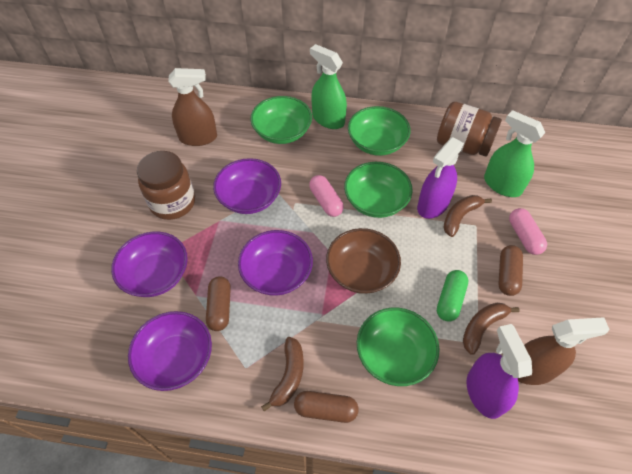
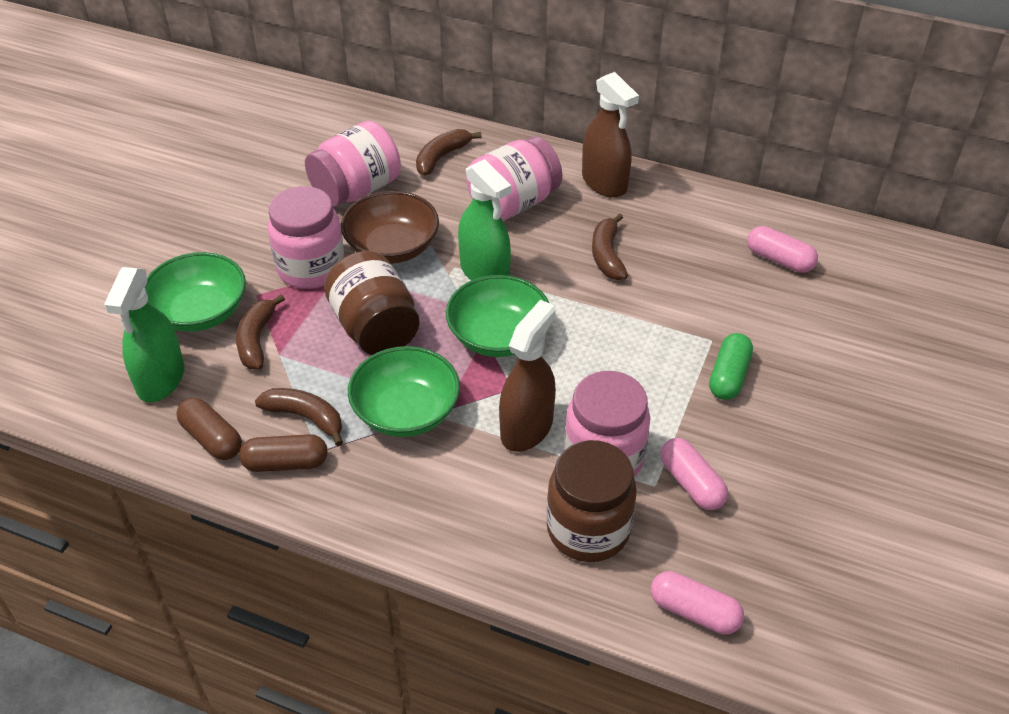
brown banana: [261,337,304,411] [443,195,492,237] [463,303,520,355] = 3 -> [236,294,285,369] [255,388,343,446] [416,129,482,176] [592,213,628,280] = 4
brown capsule: [206,276,231,331] [294,391,359,423] [499,245,523,296] = 3 -> [176,397,242,460] [239,434,328,472] = 2
green bowl: [250,96,312,144] [344,162,413,218] [348,106,411,156] [357,308,439,386] = 4 -> [145,252,246,332] [348,346,460,437] [446,275,549,357] = 3
pink capsule: [309,175,344,217] [509,208,547,255] = 2 -> [651,571,744,635] [660,438,728,510] [747,226,818,273] = 3
pink jar: none = 0 -> [268,186,345,289] [305,121,401,207] [466,136,562,221] [564,371,650,477] = 4
purple bowl: [111,232,188,297] [128,311,212,391] [213,158,281,214] [238,230,313,296] = 4 -> none = 0
purple spray bottle: [417,137,464,219] [467,324,532,419] = 2 -> none = 0

